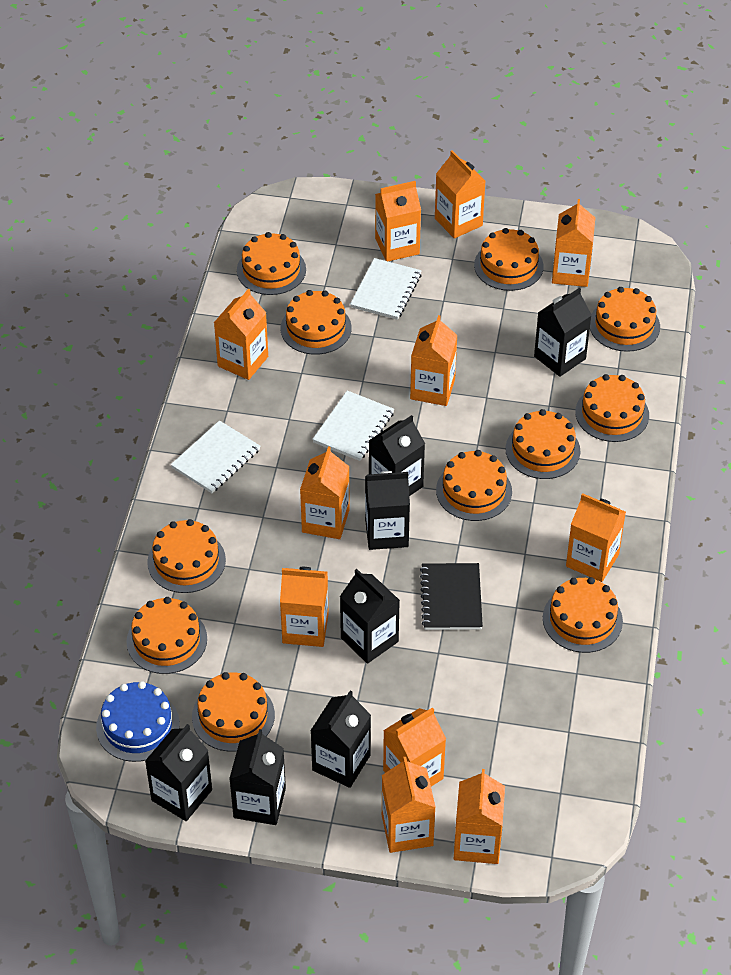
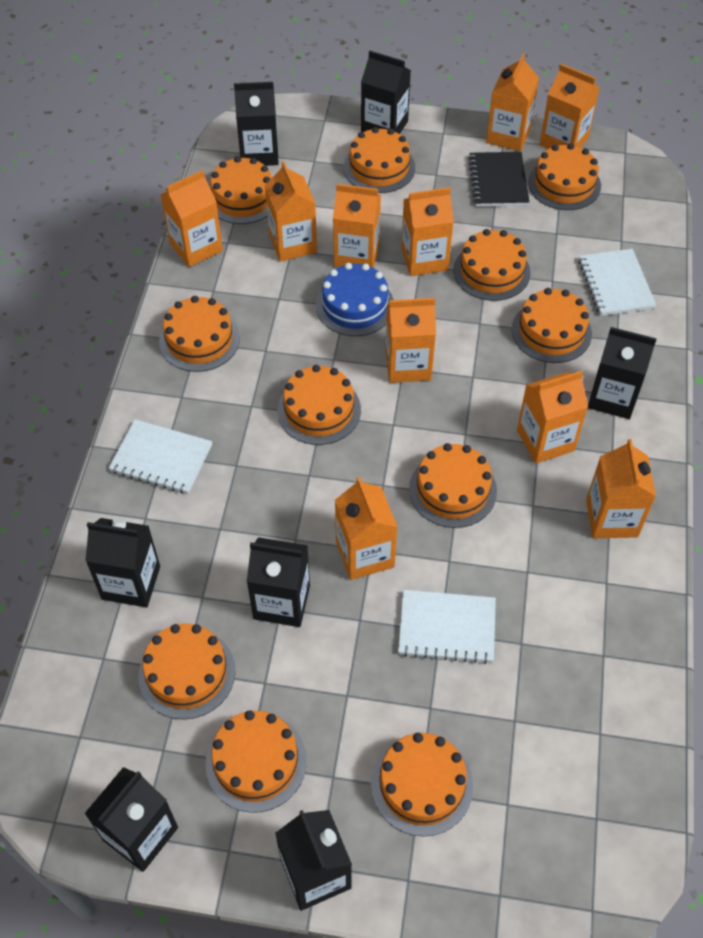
orange carton: [214,289,268,380] [280,567,329,647] [300,446,350,539] [375,181,421,261] [382,757,436,853] [383,707,446,786] [410,315,458,406] [435,150,486,239] [454,769,505,864] [552,199,595,287] [566,493,626,582] = 11 -> [160,170,223,267] [265,161,317,262] [333,184,381,268] [335,477,398,580] [385,298,436,383] [401,187,454,276] [486,54,539,152] [517,371,588,463] [540,64,600,149] [586,439,656,538] = 10

